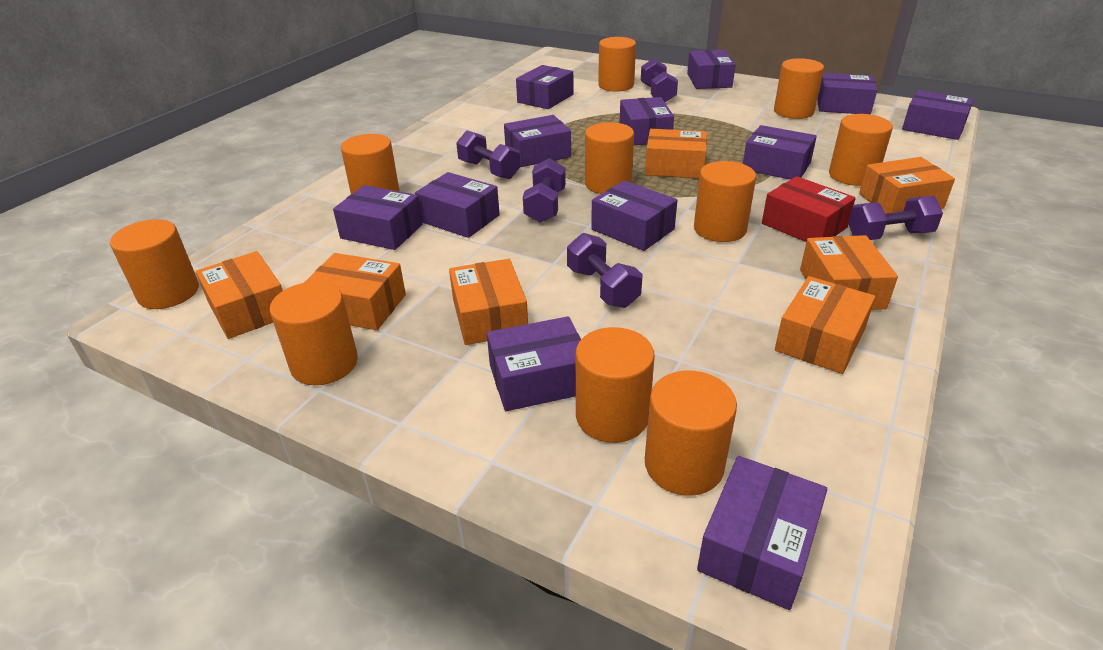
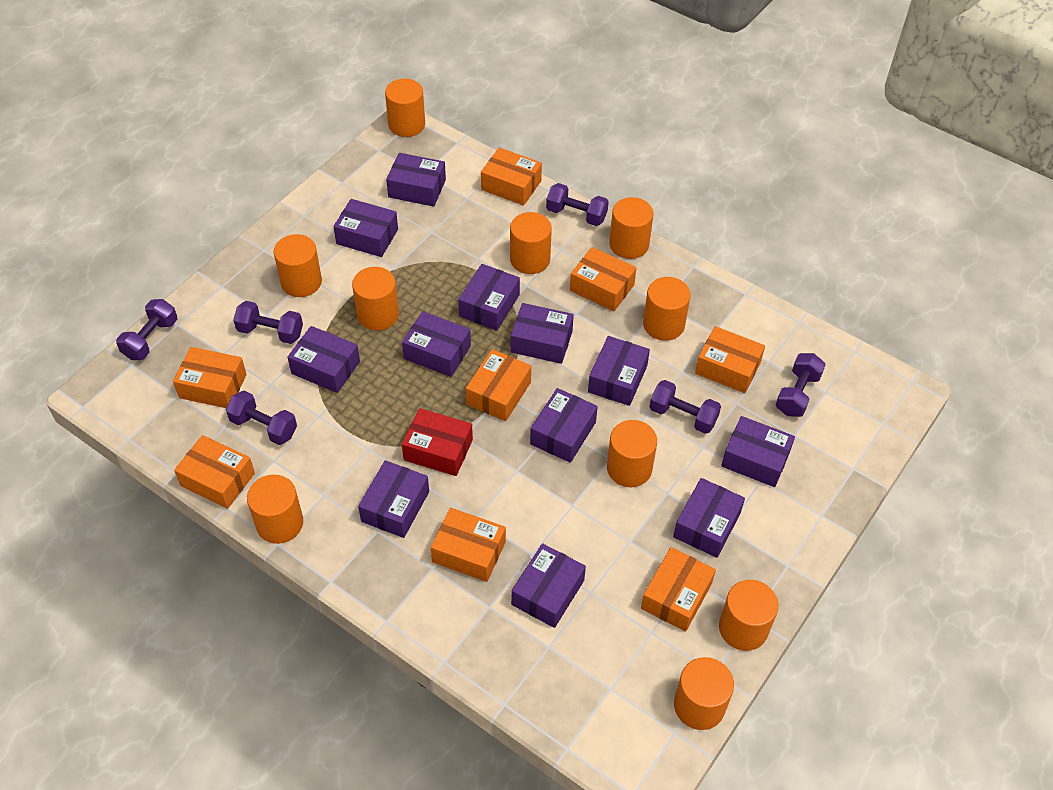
orange box: [196,251,283,339] [304,253,406,330] [449,259,528,345] [645,129,707,178] [775,276,875,374] [800,235,898,310] [859,157,955,214] = 7 -> [173,347,247,408] [174,435,255,509] [431,508,506,582] [466,349,531,421] [481,147,542,206] [570,247,636,311] [641,547,716,632] [695,326,765,393] = 8
purple dumbbell: [456,130,520,179] [523,158,566,223] [567,233,643,308] [641,58,678,102] [848,196,943,240] = 5 -> [116,299,177,360] [226,391,297,445] [233,301,303,344] [546,183,609,226] [650,380,721,434] [776,353,826,417] = 6

